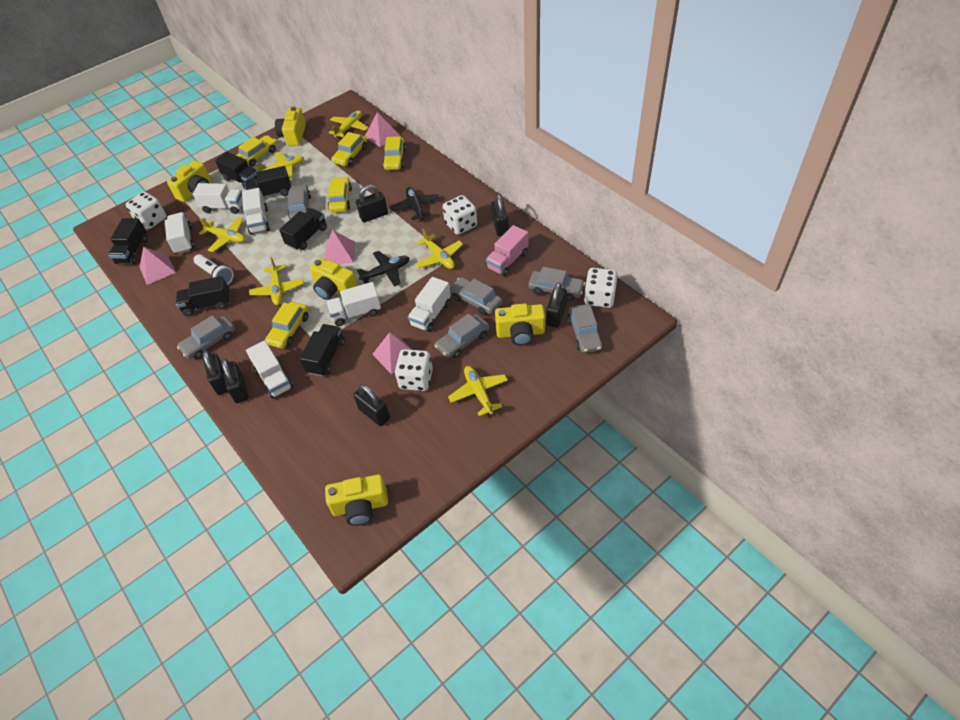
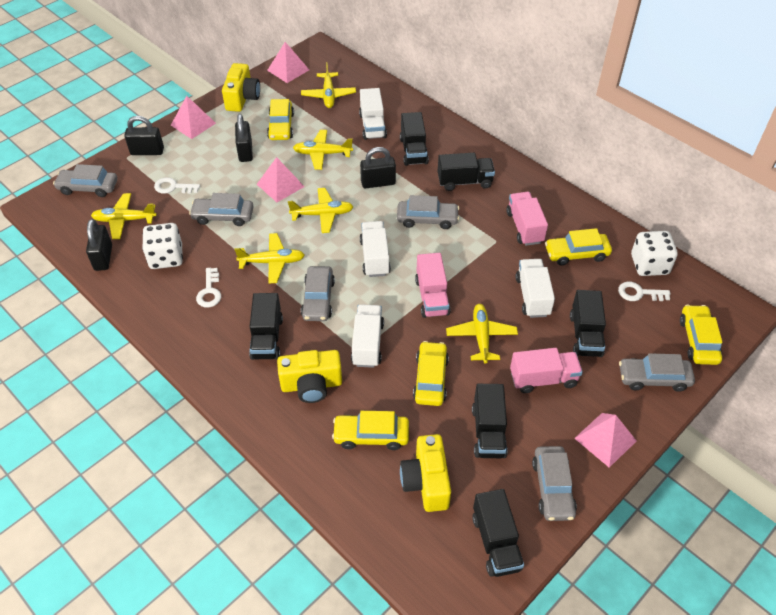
black padlock: [203,350,228,395] [222,358,248,403] [353,384,390,426] [356,185,388,222] [491,194,509,236] [546,282,567,328] = 6 -> [86,219,112,271] [124,116,164,155] [235,114,253,162] [360,147,396,189] = 4
black plane: [357,251,409,287] [390,187,439,220] = 2 -> none = 0
pink truck: [486,225,528,276] = 1 -> [415,253,451,318] [506,192,548,246] [510,348,583,393] = 3
white dice: [126,192,167,229] [395,349,433,391] [443,195,477,235] [584,268,618,308] = 4 -> [142,223,183,269] [631,231,678,276] = 2
white flashlight: [194,254,234,285] = 1 -> none = 0
white key: none = 0 -> [154,177,200,194] [196,268,221,307] [618,281,671,301] = 3
white truck: [165,212,195,254] [193,183,243,214] [242,188,270,235] [246,340,293,399] [326,282,381,326] [408,277,451,332] = 6 -> [351,304,384,368] [359,88,387,140] [360,221,391,277] [516,259,555,318] = 4
yellow camera: [167,160,211,202] [275,106,306,146] [310,258,358,300] [325,474,388,526] [495,304,545,346] = 5 -> [222,63,260,112] [277,350,342,403] [400,434,451,512] = 3

